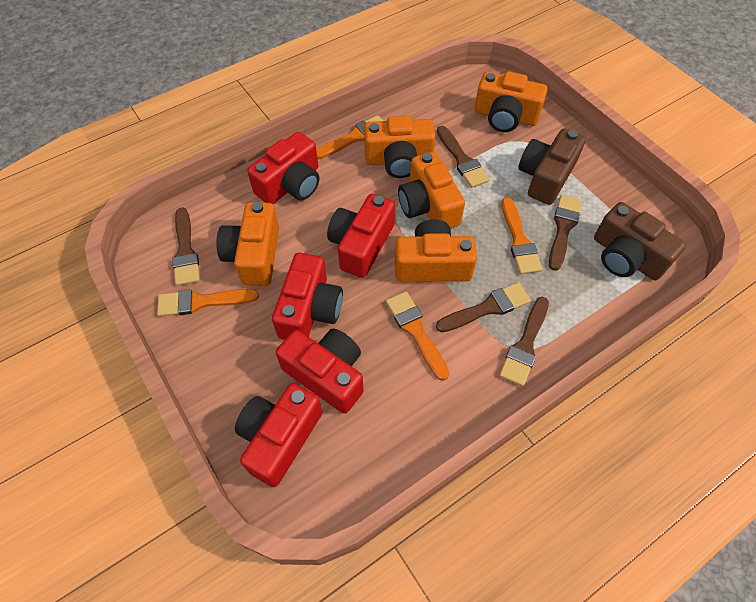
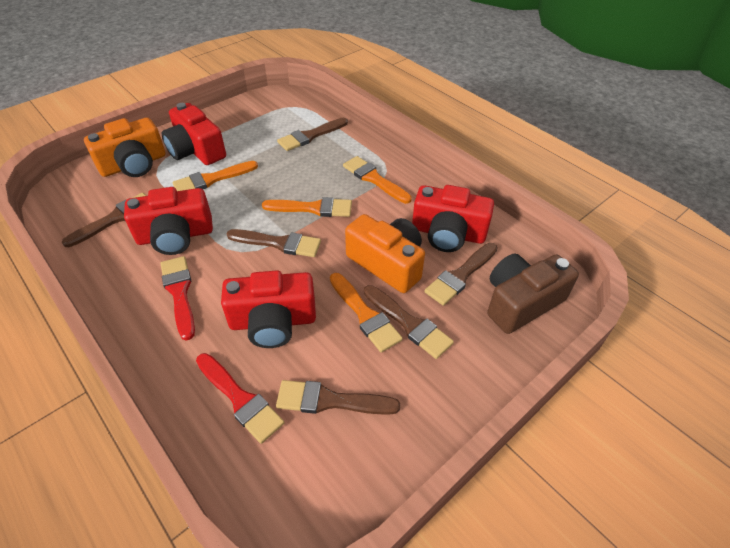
brown brush: [172,207,200,286] [436,282,531,332] [437,126,490,188] [499,296,549,387] [549,195,582,271] = 5 -> [62,193,147,247] [226,229,321,257] [276,380,400,415] [277,118,348,151] [364,285,454,359] [424,243,498,306] = 6
brown camera: [518,128,586,205] [594,202,686,280] = 2 -> [487,254,579,334] = 1
orange camera: [216,202,279,286] [364,116,435,178] [395,219,477,282] [398,152,465,229] [474,71,547,132] = 5 -> [84,118,166,177] [345,214,425,293] = 2
red brush: none = 0 -> [161,256,195,341] [196,353,284,444] = 2
red camera: [235,383,322,487] [247,132,319,204] [272,253,343,340] [276,329,364,414] [327,194,395,278] = 5 -> [124,187,213,255] [162,103,226,165] [221,271,316,348] [412,185,494,252] = 4

